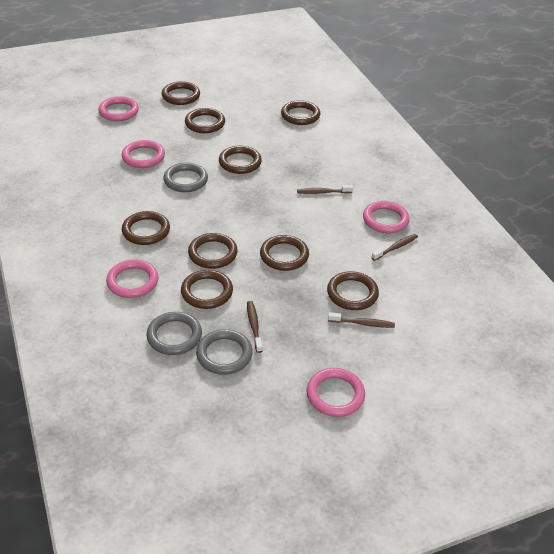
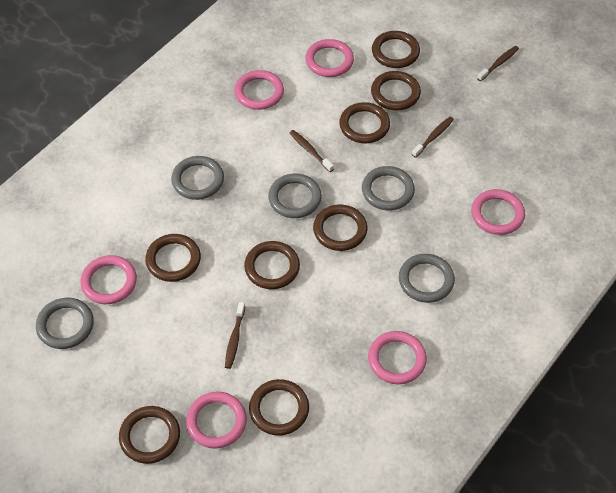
brown ring: [122,211,170,245] [162,81,200,105] [181,270,233,309] [185,108,225,133] [188,233,238,269] [219,146,262,174] [260,235,309,271] [281,100,320,125] [327,271,379,310] = 9 -> [119,406,180,464] [145,234,201,282] [244,241,300,289] [249,379,309,436] [313,205,367,251] [339,102,390,144] [371,71,421,111] [372,31,420,68] = 8
grey ring: [146,312,202,355] [163,163,208,192] [196,329,253,375] = 3 -> [36,298,94,349] [171,156,224,200] [268,174,322,218] [362,166,415,210] [399,254,455,303] = 5
pink ring: [98,96,139,121] [106,260,159,298] [122,140,165,168] [307,368,365,417] [363,201,409,233] = 5 -> [80,255,137,304] [186,392,247,449] [234,70,284,110] [305,39,354,77] [368,331,427,384] [471,189,525,235] = 6

